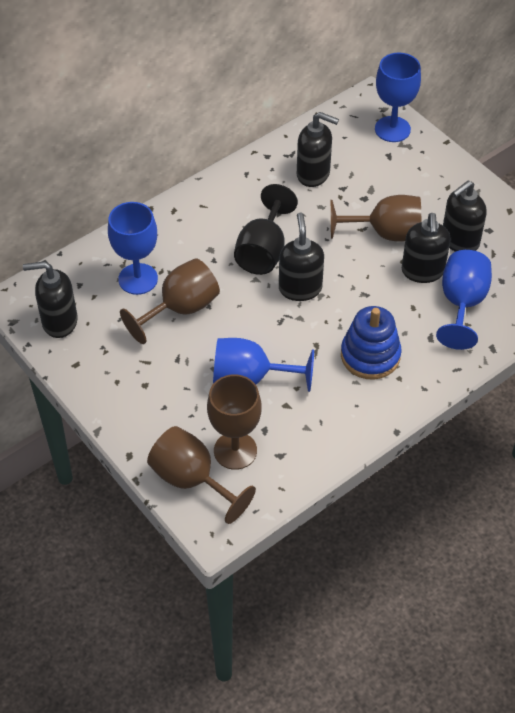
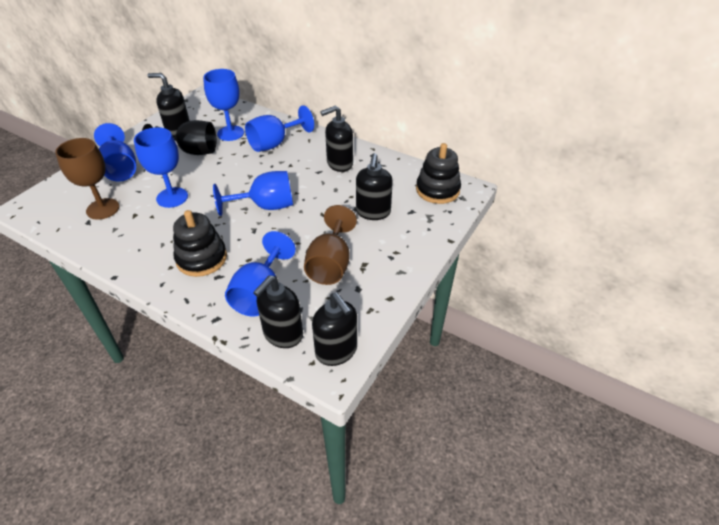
black stacking toy: none = 0 -> [173,210,227,277] [416,143,461,204] = 2
blue goblet: [108,202,158,295] [213,338,314,392] [375,53,421,142] [436,250,492,350] = 4 -> [94,123,136,182] [134,127,188,208] [203,69,244,141] [213,171,293,216] [225,231,296,317] [245,105,314,152] = 6
blue stacking toy: [341,306,402,380] = 1 -> none = 0
brown goblet: [120,258,220,344] [147,426,256,524] [207,374,262,470] [331,195,421,242] = 4 -> [55,138,119,220] [304,205,357,285] = 2

